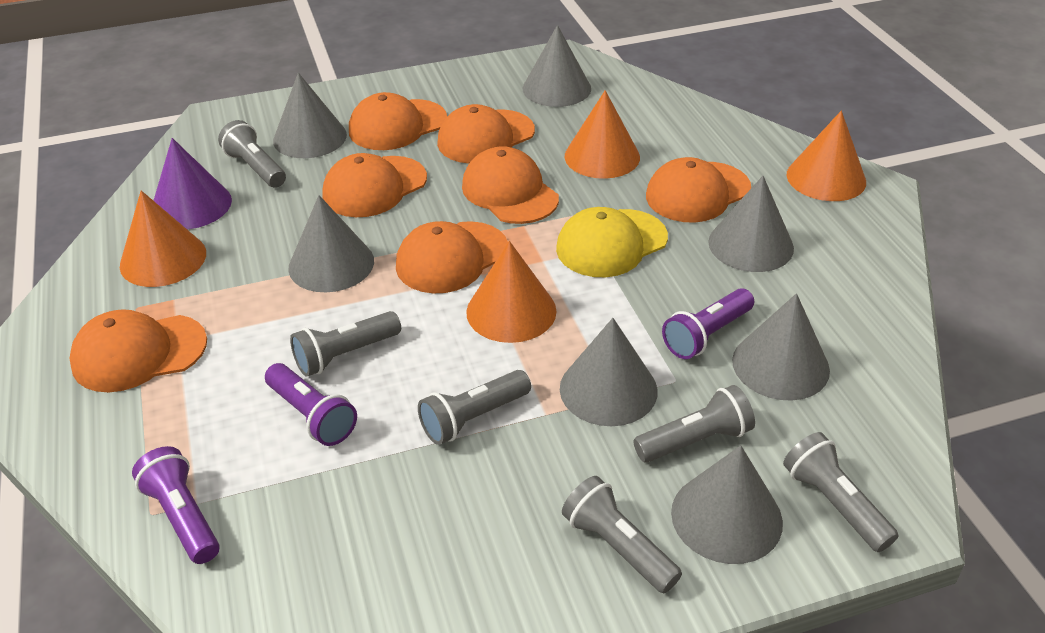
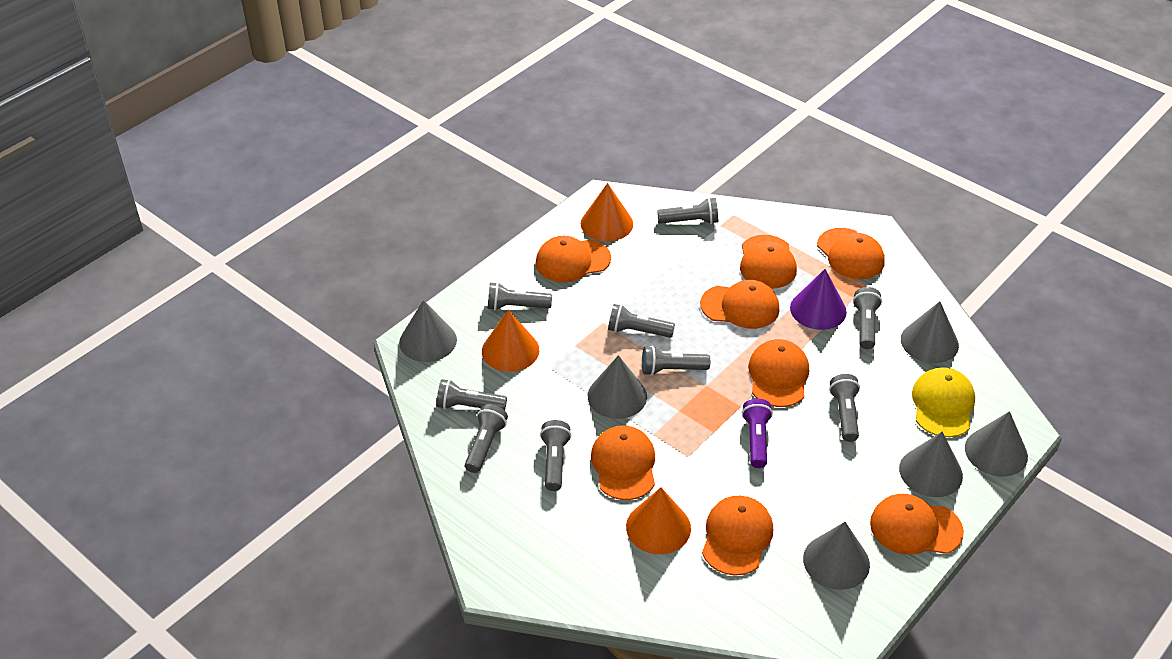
grey cone: [273,73,347,158] [288,195,374,292] [523,25,591,107] [560,318,658,426] [671,445,783,564] [708,176,794,272] [732,293,830,401] = 7 -> [399,300,457,362] [588,355,647,419] [803,522,870,590] [899,432,963,497] [901,301,959,363] [965,411,1028,476] = 6
grey flashlight: [218,120,286,188] [290,311,401,377] [418,370,531,445] [562,476,682,593] [634,385,755,463] [783,432,899,552] = 6 -> [436,379,507,410] [465,404,508,473] [488,282,552,311] [540,420,571,491] [608,304,675,338] [642,346,710,376] [657,197,718,224] [829,374,860,442] [853,287,882,349] = 9
orange cap: [69,309,207,392] [323,153,427,217] [349,92,447,150] [396,221,508,293] [437,104,535,163] [462,146,559,224] [646,157,751,223] = 7 -> [535,236,611,282] [591,425,655,500] [700,280,779,329] [702,496,773,576] [740,235,797,289] [748,339,809,407] [817,228,885,279] [870,494,964,555] = 8
orange cone: [120,191,206,287] [466,241,557,343] [565,90,640,179] [787,111,866,201] = 4 -> [482,310,539,372] [581,183,633,241] [626,487,691,554] = 3
purple flashlight: [132,446,220,564] [265,363,357,446] [662,288,754,359] = 3 -> [742,398,773,468] = 1

